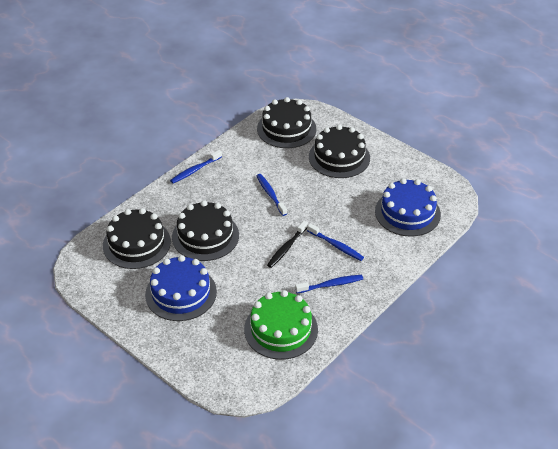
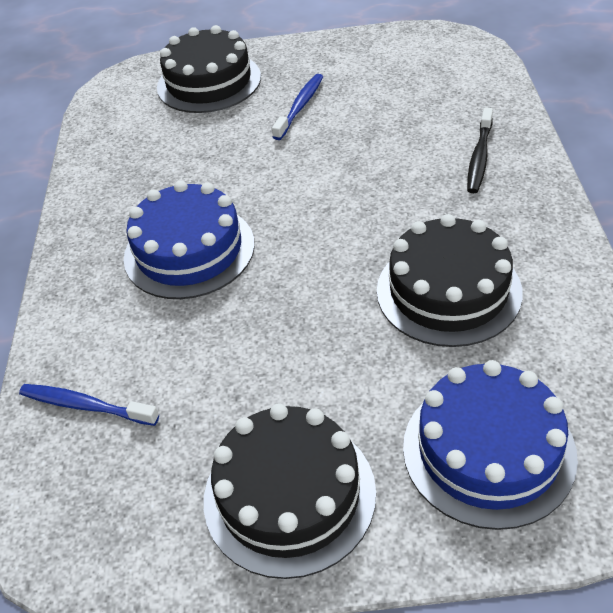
black cake: [103,208,171,269] [172,200,239,261] [257,97,316,148] [309,125,370,178] = 4 -> [157,25,261,113] [204,403,376,579] [377,214,523,347] = 3
blue toothbrush: [170,150,222,183] [256,174,287,216] [295,275,363,293] [307,223,364,261] = 4 -> [19,384,159,426] [272,74,323,140] = 2
green cake: [244,290,318,360] = 1 -> none = 0

